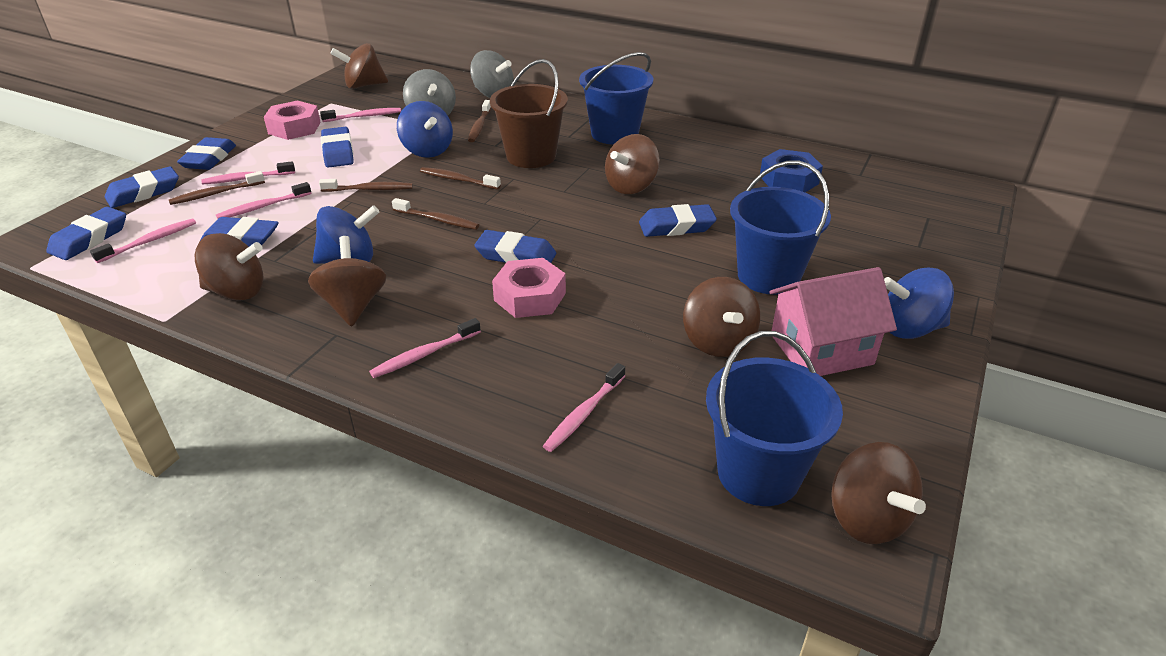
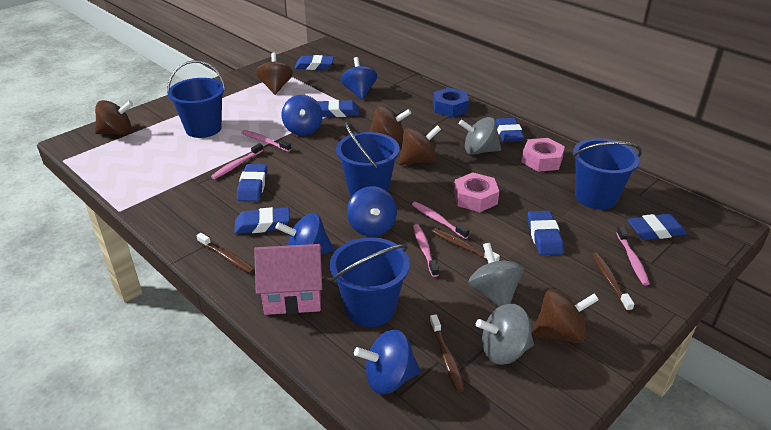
blue bucket: [579,52,653,145] [706,331,843,506] [730,161,831,295] = 3 -> [167,60,226,138] [330,237,410,327] [336,122,399,196] [572,138,642,210] = 4
blue spinning top: [313,205,379,264] [397,101,453,158] [884,268,954,339] = 3 -> [275,213,334,255] [282,95,323,136] [341,57,377,100] [347,186,397,237] [354,330,421,395] = 5
brown bucket: [490,59,568,168] = 1 -> none = 0
brown spinning top: [195,233,264,301] [308,236,386,327] [330,43,388,89] [605,134,660,194] [683,277,760,357] [831,442,926,544] = 6 -> [95,100,133,135] [256,52,293,95] [369,106,411,143] [399,125,441,165] [532,289,599,343] = 5
brown toothbrush: [169,171,265,205] [319,179,413,192] [392,198,479,230] [420,167,501,190] [468,100,491,142] = 5 -> [196,233,255,273] [430,314,465,392] [432,228,500,261] [592,253,634,312] = 4
grey spinning top: [403,69,456,115] [470,50,514,98] = 2 -> [459,117,501,155] [468,243,524,307] [476,304,534,365] = 3
pink toothbrush: [90,218,196,263] [201,161,295,185] [216,182,311,219] [320,108,401,122] [369,318,481,378] [543,363,625,452] = 6 -> [211,143,263,179] [241,130,291,152] [412,202,469,239] [413,224,439,277] [616,227,650,285] = 5

